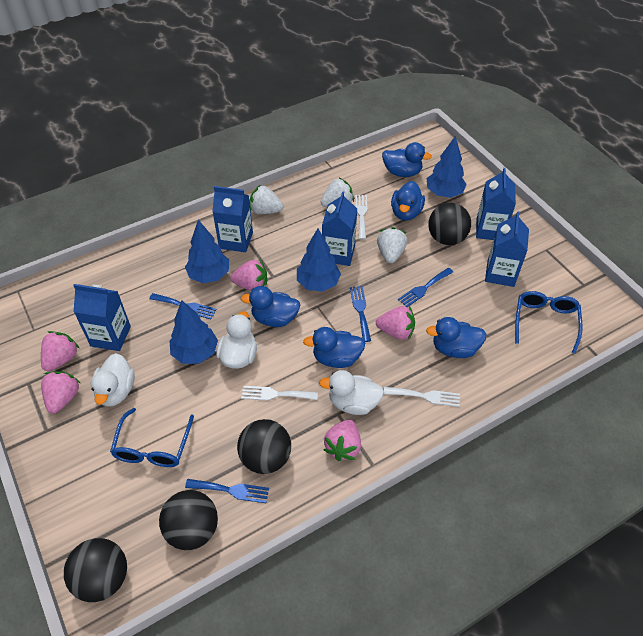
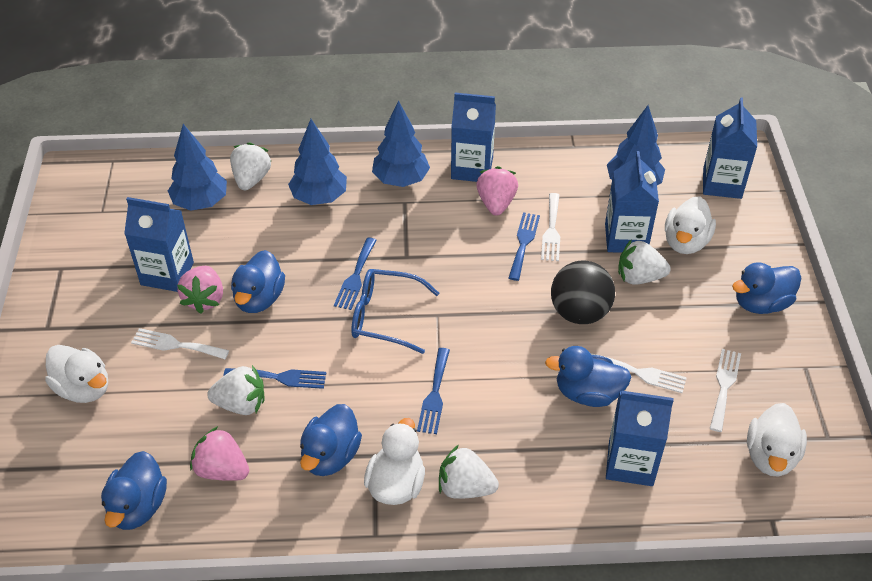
black ball: [64,538,127,602] [159,490,218,550] [237,419,291,474] [428,203,471,245] = 4 -> [551,260,615,324] = 1
blue glasses: [110,408,194,467] [515,291,583,353] = 2 -> [351,269,439,354] = 1
pink strawberry: [41,331,79,371] [41,371,80,414] [230,259,267,291] [324,419,361,461] [376,306,415,340] = 5 -> [177,266,223,314] [190,426,249,481] [476,166,518,216] = 3
white duck: [91,353,135,407] [216,311,257,369] [319,370,384,415] = 3 -> [45,345,108,403] [364,418,425,505] [665,196,716,254] [747,403,807,477] = 4
white fork: [241,386,318,401] [355,195,367,239] [384,387,460,407] = 3 -> [131,328,229,359] [541,193,560,261] [591,353,687,393] [710,349,741,432] = 4
white strawberry: [250,184,284,214] [321,178,354,207] [377,227,408,263] = 3 -> [207,365,264,415] [230,142,272,190] [439,445,499,499] [618,239,671,285] = 4

